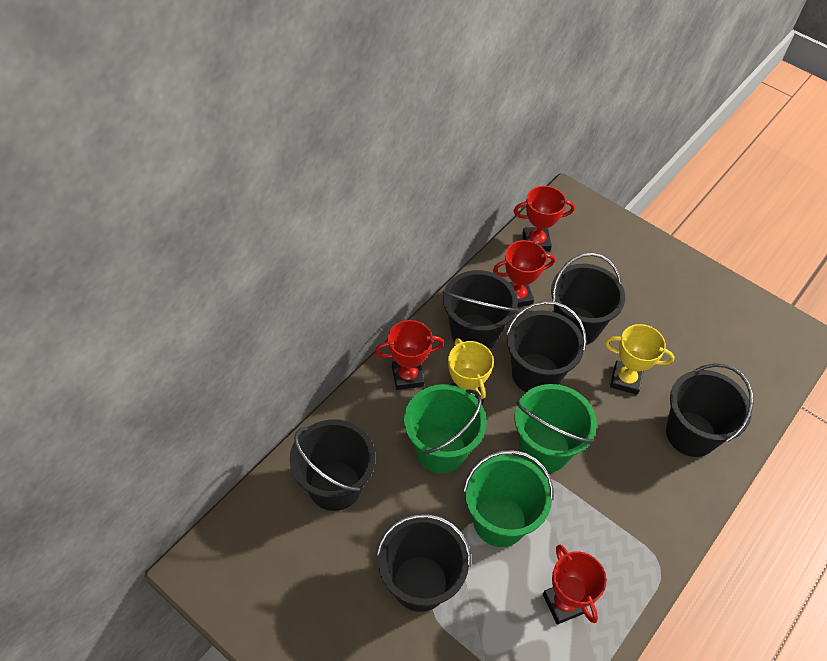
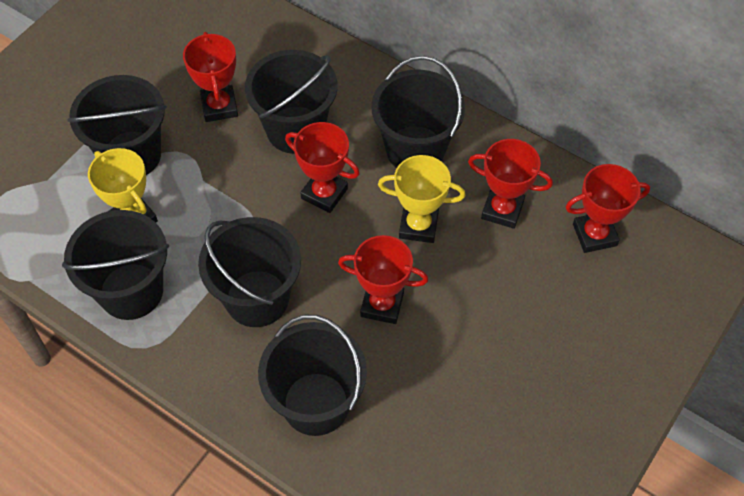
green bucket: [404,384,487,474] [463,450,554,547] [514,384,597,473] = 3 -> none = 0
red trophy: [375,320,444,390] [493,240,555,307] [513,186,575,251] [543,545,607,624] = 4 -> [183,32,238,122] [285,122,360,213] [338,235,428,324] [468,139,553,229] [566,164,650,253] = 5

